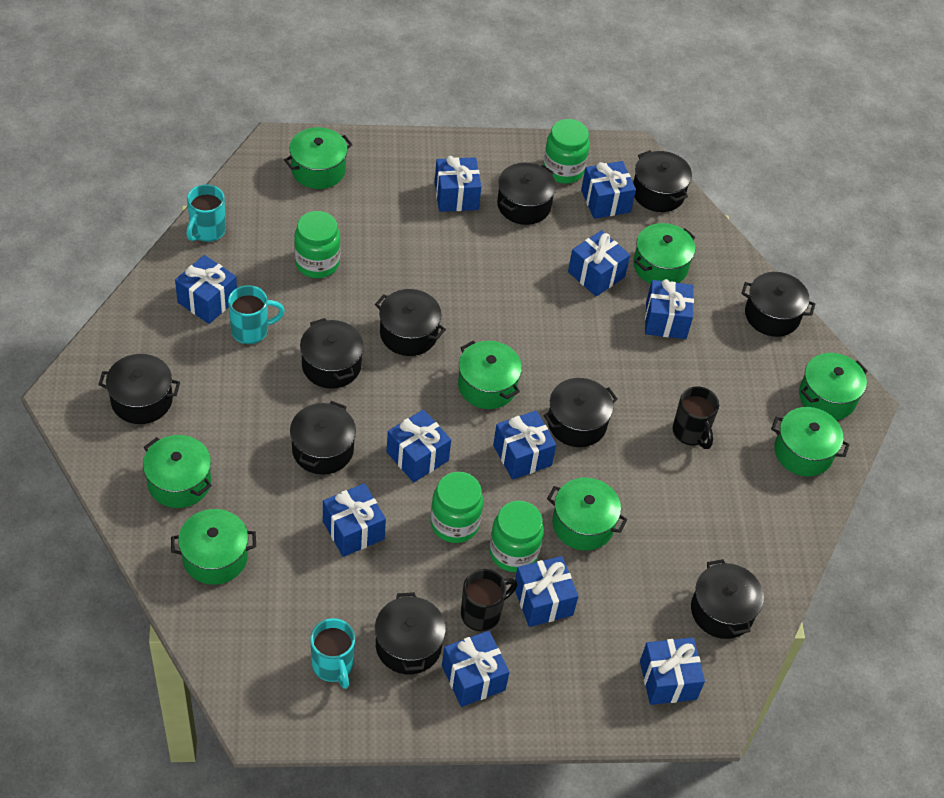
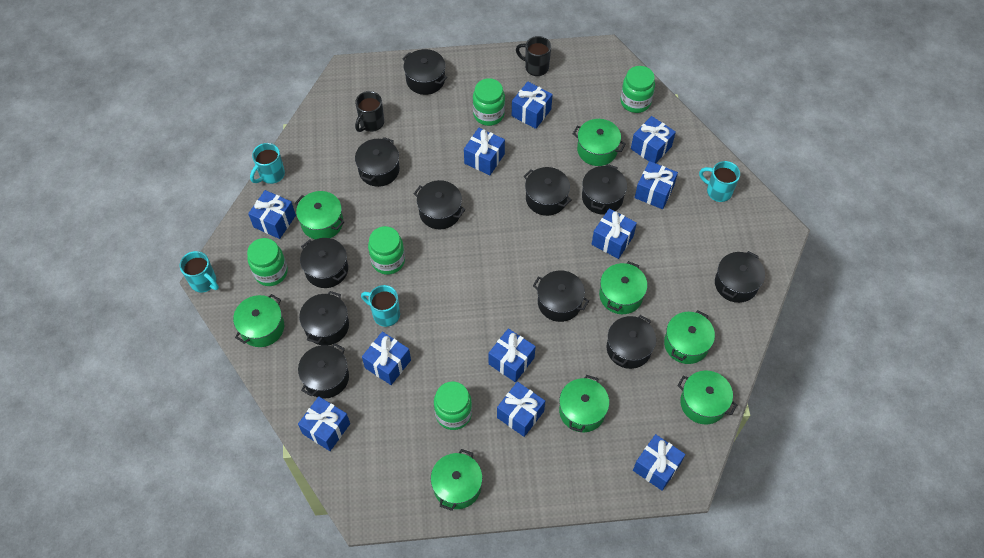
black pot: [98,354,180,424] [290,401,356,475] [300,318,364,389] [375,289,446,356] [375,592,446,674] [497,163,556,225] [544,378,618,447] [633,150,692,212] [691,559,764,639] [741,272,815,337] = 10 -> [298,343,349,398] [299,291,349,345] [300,238,348,288] [355,137,400,187] [402,49,447,95] [414,180,465,229] [524,167,572,216] [533,271,589,322] [582,164,627,215] [607,315,656,369] [715,251,765,303] = 11
green jar: [294,211,341,278] [430,472,483,543] [489,501,544,572] [543,119,590,183] = 4 -> [247,238,288,286] [368,226,405,275] [434,381,472,430] [473,78,505,126] [620,66,655,113] = 5
turquoise mug: [186,184,226,242] [228,285,285,344] [310,618,355,689] = 3 -> [180,251,219,293] [250,143,285,184] [361,285,400,327] [699,161,740,202] = 4

